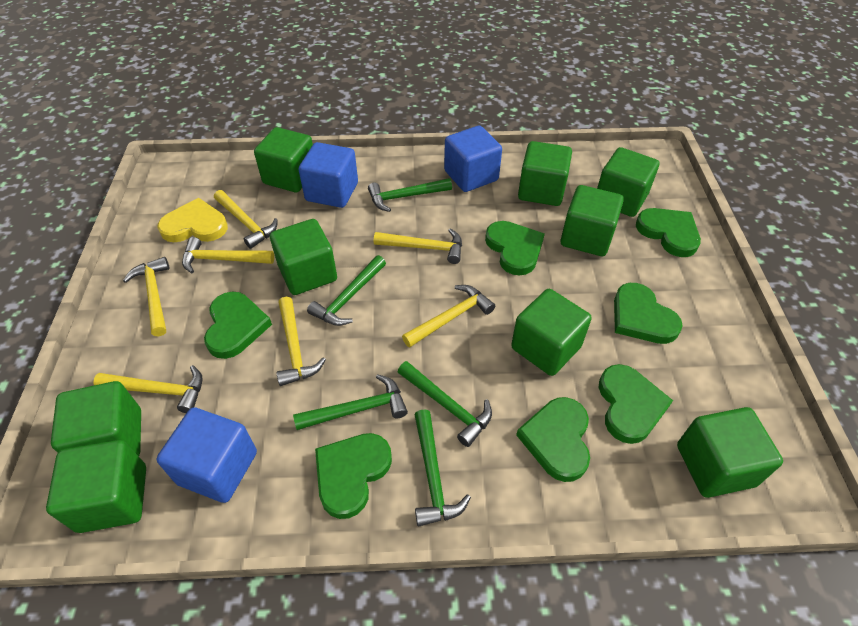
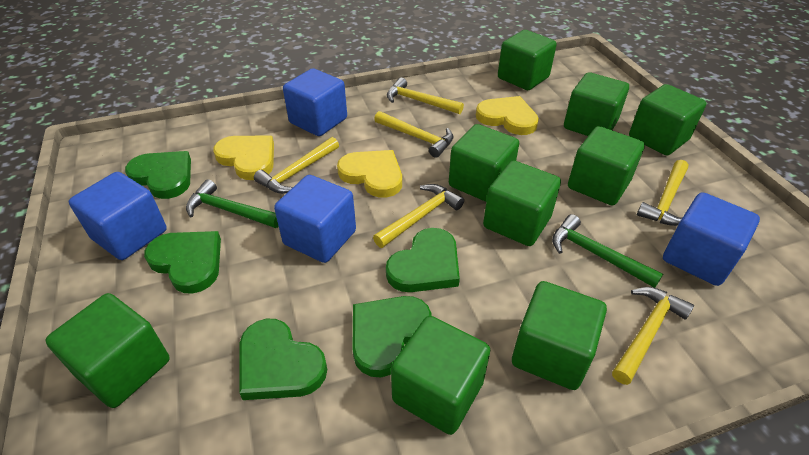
blue cube: [157,407,257,503] [299,142,358,208] [444,126,502,192] = 3 -> [69,172,167,260] [274,175,356,263] [283,68,347,136] [663,192,760,286] = 4
green hammer: [293,374,408,430] [307,255,386,326] [368,178,452,212] [398,361,492,447] [414,409,471,526] = 5 -> [186,179,279,228] [552,214,663,288] = 2
green heart: [204,292,272,359] [315,433,392,519] [485,221,545,276] [516,397,590,482] [599,364,673,444] [614,283,683,344] [636,208,701,257] = 7 -> [125,151,191,199] [144,231,221,294] [239,319,327,400] [352,296,431,377] [386,228,460,292] = 5
yellow hammer: [93,365,203,413] [123,257,169,336] [182,237,274,273] [214,190,278,249] [277,297,326,386] [374,228,462,264] [402,285,495,347] = 7 -> [254,137,339,194] [373,184,464,248] [374,111,453,158] [387,78,464,114] [612,287,694,385] [637,160,688,226] = 6
yellow heart: [157,198,228,242] = 1 -> [213,136,274,180] [337,150,402,198] [476,96,539,135] = 3

